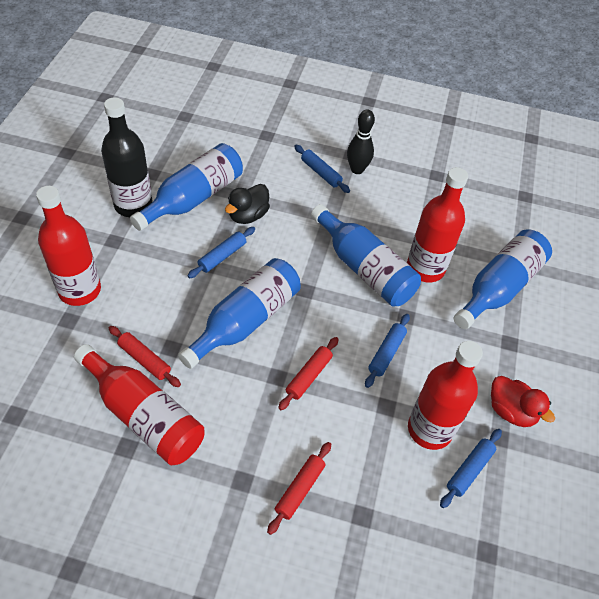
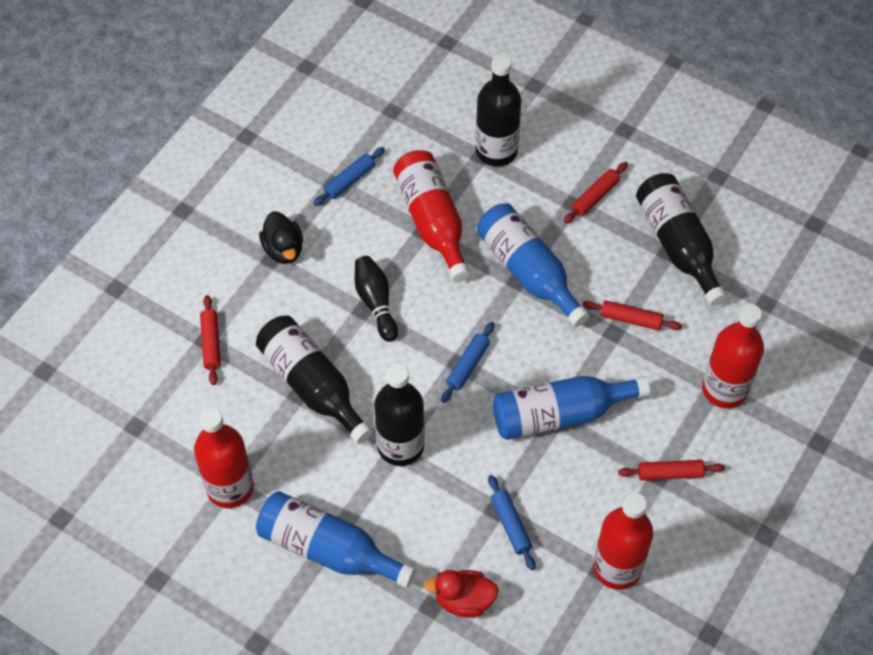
black bottle: [101,97,153,217] = 1 -> [256,316,373,444] [374,364,425,466] [475,54,521,167] [636,173,727,306] = 4
blue bottle: [130,143,243,231] [178,258,301,369] [311,204,421,307] [454,229,552,329] = 4 -> [256,491,416,588] [477,203,590,327] [493,376,650,440] = 3
blue rolling pin: [187,227,255,278] [294,145,350,193] [365,314,410,388] [440,429,502,508] = 4 -> [313,147,385,206] [441,322,494,403] [488,475,536,570] = 3
red rolling pin: [109,326,181,387] [267,442,331,535] [278,337,339,410] = 3 -> [200,295,221,385] [564,162,628,223] [582,300,682,330] [618,460,725,481] = 4

